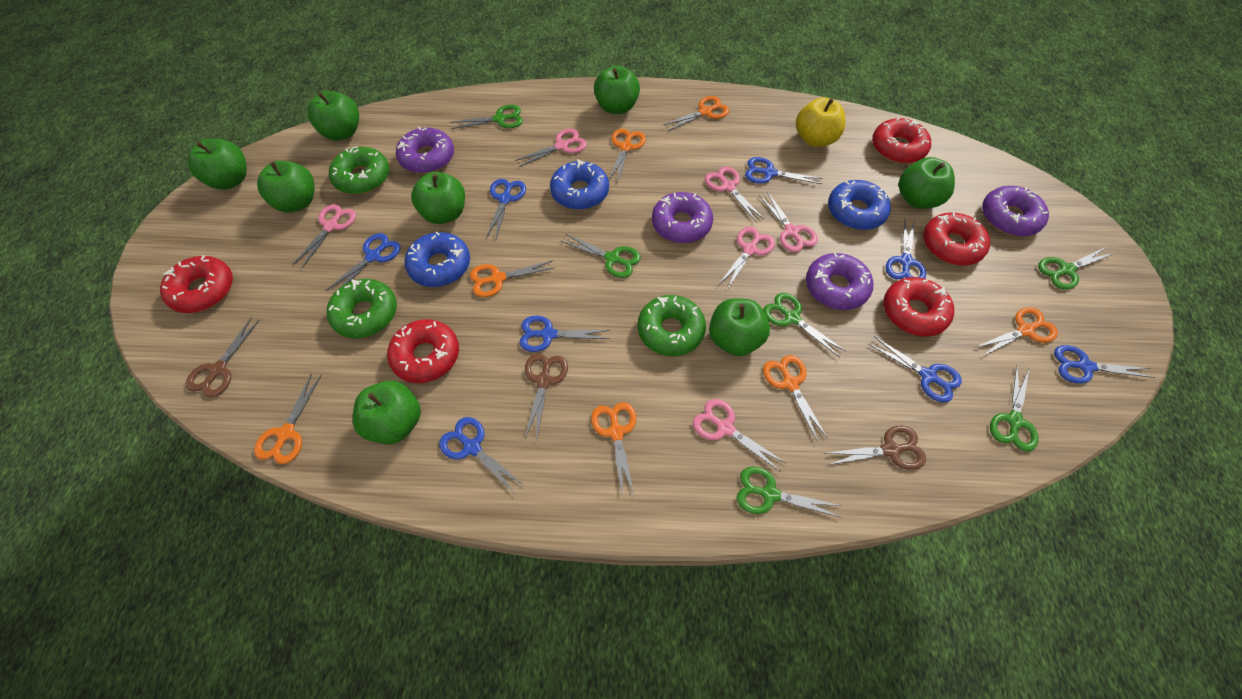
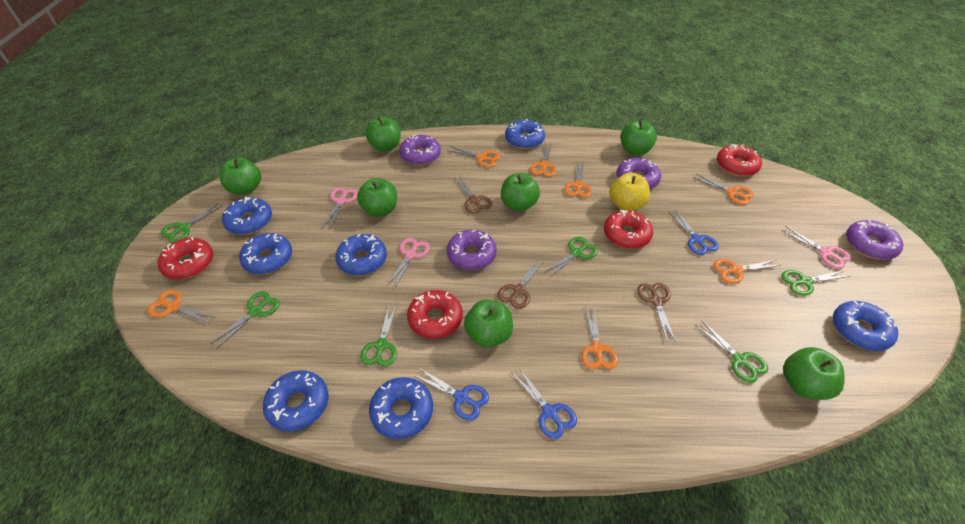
blue donut: [405,231,470,287] [550,159,609,210] [828,180,891,230] = 3 -> [222,197,272,235] [239,233,292,274] [263,370,328,431] [335,234,387,275] [369,377,433,439] [505,119,545,149] [833,301,898,351] = 7
blue scissors: [325,233,400,291] [439,417,525,492] [486,179,526,239] [519,316,610,352] [745,157,823,184] [869,336,962,402] [886,218,926,279] [1054,345,1155,384] = 8 -> [413,367,489,421] [512,368,577,439] [669,210,719,255] = 3
green apple: [188,139,247,190] [257,161,315,213] [308,91,359,140] [353,381,421,444] [411,172,465,224] [594,65,640,114] [709,298,770,356] [899,157,955,209] = 8 -> [220,157,261,195] [357,178,397,217] [366,117,401,152] [464,299,513,348] [501,173,540,211] [620,120,657,156] [783,347,844,400] = 7
green donut: [327,279,397,338] [329,146,389,194] [638,295,706,356] = 3 -> none = 0
pink scissors: [293,204,356,268] [515,129,587,167] [693,399,786,472] [705,166,764,222] [719,227,775,290] [759,192,818,252] = 6 -> [322,187,358,230] [387,238,430,289] [783,226,851,269] = 3
red donut: [160,255,233,313] [387,319,459,383] [872,118,931,164] [883,277,954,337] [923,212,990,266] = 5 -> [157,237,213,279] [407,290,463,339] [604,210,653,249] [717,144,762,176] = 4

